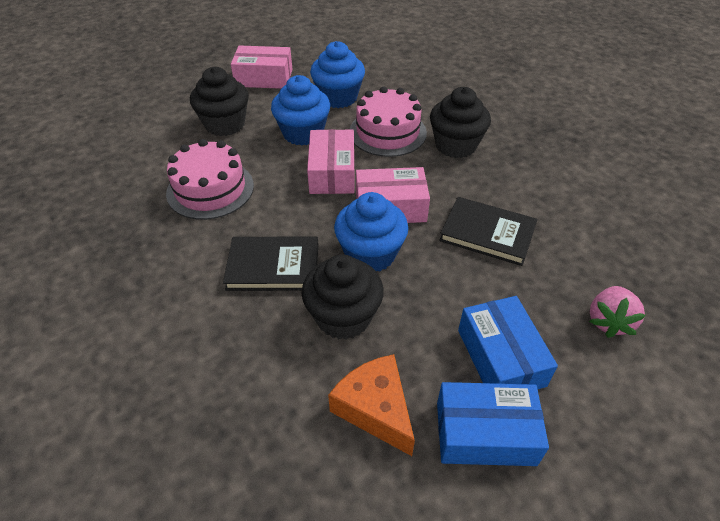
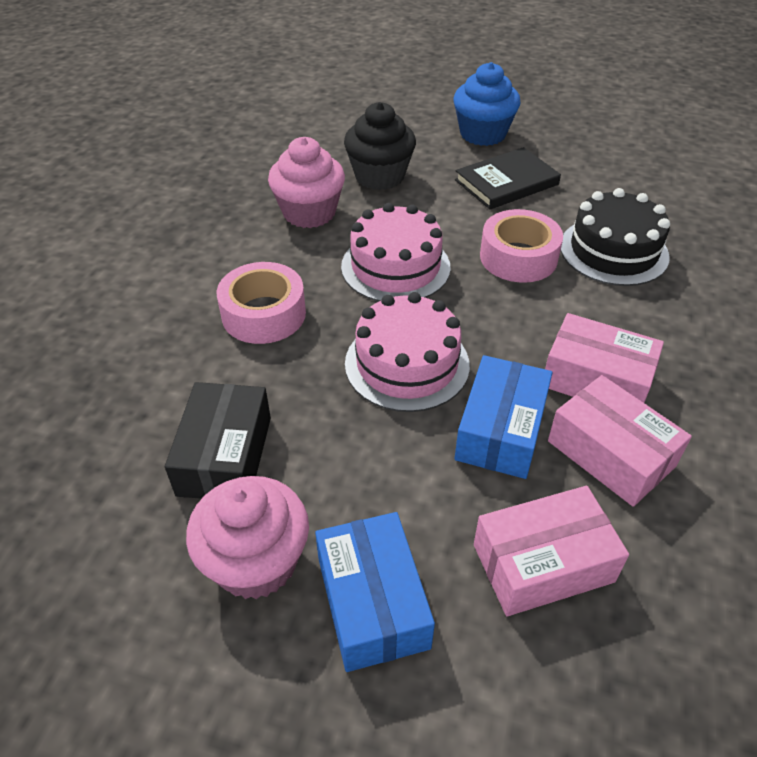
black book: [223,237,318,291] [439,197,538,266] = 2 -> [455,147,561,210] = 1
black box: none = 0 -> [165,382,271,499] = 1
black cake: none = 0 -> [561,188,670,286] = 1
black cupcake: [190,67,249,136] [302,254,384,340] [430,87,491,158] = 3 -> [344,102,416,190] = 1
blue cupcake: [271,75,330,146] [310,41,365,108] [334,192,408,272] = 3 -> [454,62,521,146] = 1
orange cheese: [328,354,415,456] = 1 -> none = 0
pink cupcake: none = 0 -> [186,476,309,599] [268,137,345,228] = 2
pink strawberry: [589,286,646,338] = 1 -> none = 0
pink tape: none = 0 -> [217,262,306,344] [480,209,563,283] = 2

